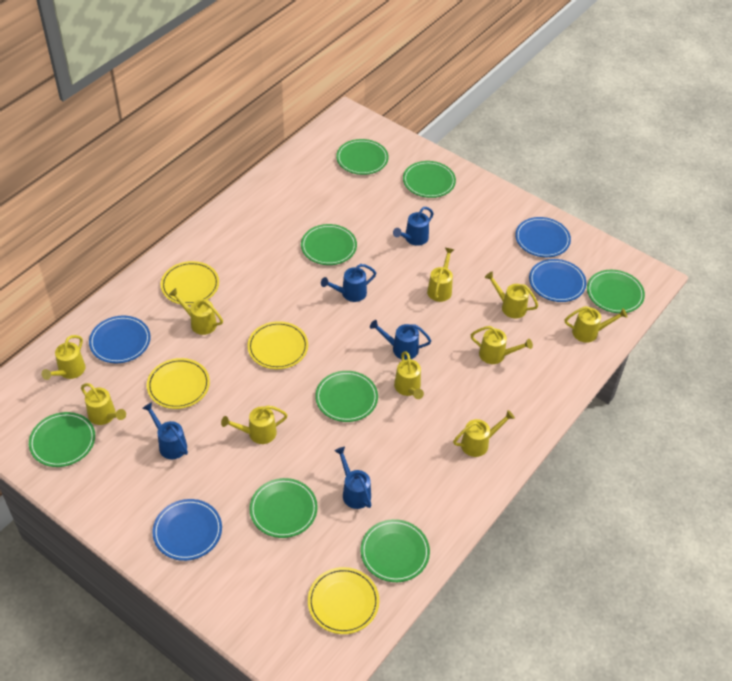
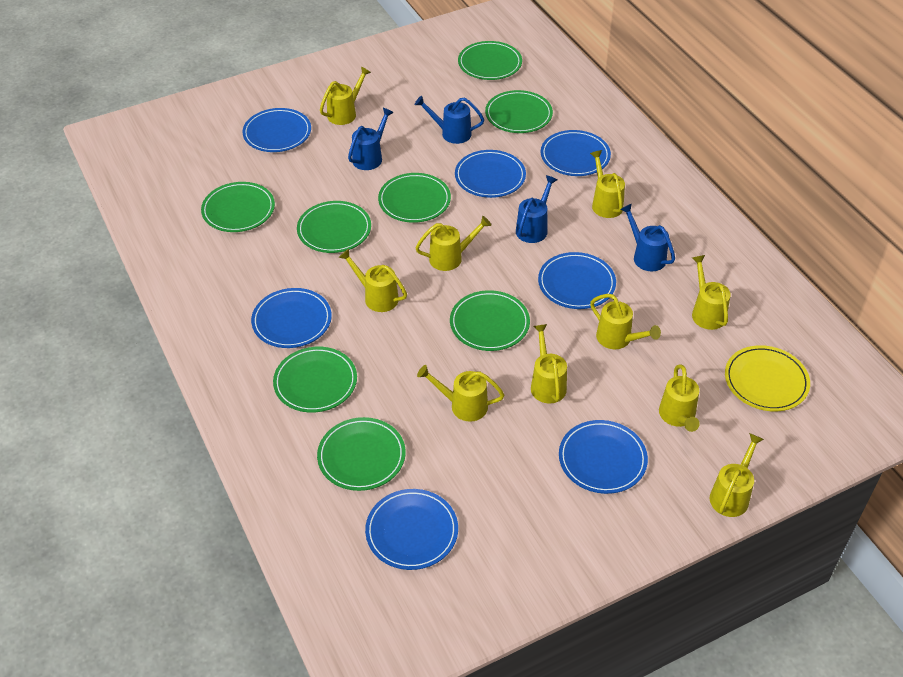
blue plate: [89,316,151,363] [152,499,222,561] [515,217,571,257] [529,259,587,302] = 4 -> [242,108,311,152] [251,288,332,348] [365,489,458,570] [455,150,526,198] [538,252,616,309] [541,130,611,176] [559,420,648,494] = 7
blue watering can: [142,402,188,459] [321,264,376,302] [335,447,371,509] [370,320,431,360] [393,207,434,246] = 5 -> [348,108,394,170] [415,96,484,144] [516,175,557,243] [620,204,675,271] = 4
yellow plate: [147,358,210,409] [161,261,219,305] [247,321,308,369] [308,567,379,634] = 4 -> [725,345,810,411] = 1

